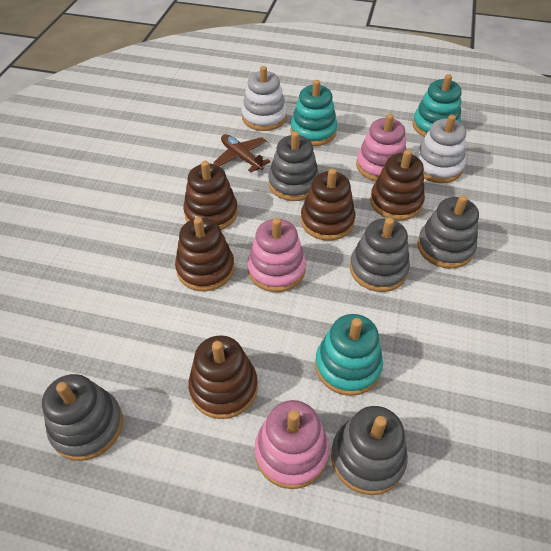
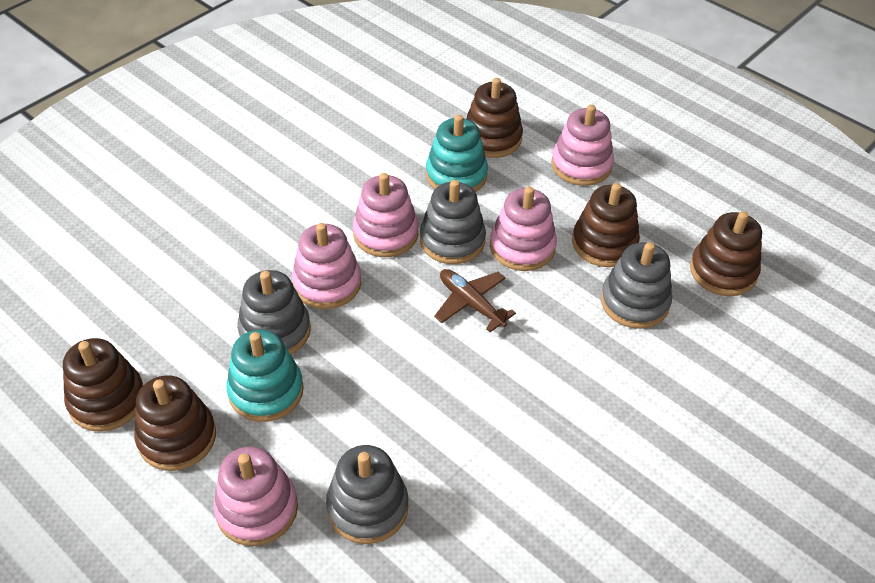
grey stacking toy: [42,374,123,461] [268,131,319,201] [331,406,408,495] [350,218,410,292] [417,195,479,269] = 5 -> [237,270,311,354] [326,445,409,544] [420,180,486,264] [601,242,672,329] = 4
pink stacking toy: [247,218,306,292] [255,400,329,489] [356,114,406,181] = 3 -> [213,447,298,546] [292,223,361,309] [353,173,419,257] [490,186,557,271] [551,105,614,186] = 5
turquoise stacking toy: [290,80,337,146] [315,314,383,396] [412,74,462,137] = 3 -> [226,330,304,422] [426,115,488,192] = 2
white stacking toy: [242,66,287,131] [415,115,466,183] = 2 -> none = 0

